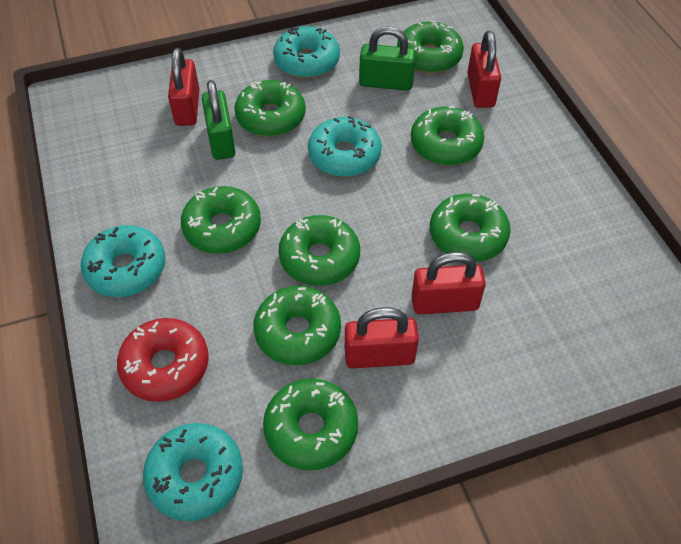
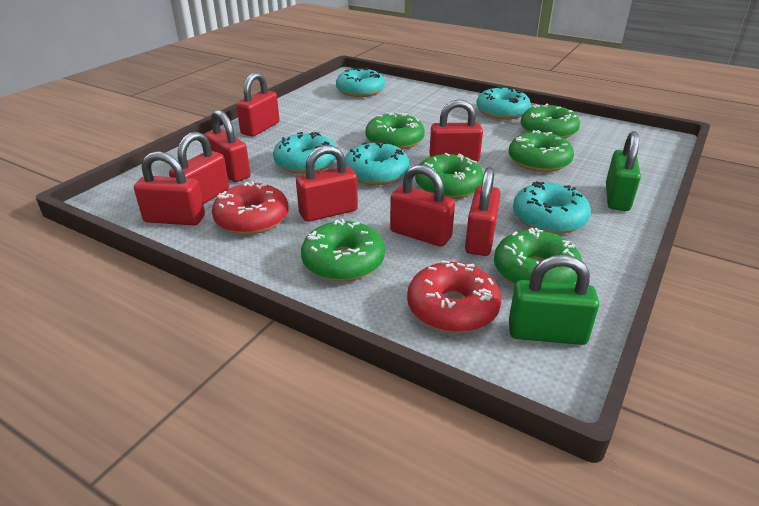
green donut: [181,186,261,254] [234,80,306,137] [253,286,341,365] [263,379,358,470] [279,215,360,286] [397,20,464,73] [411,106,484,166] [430,194,511,262] = 8 -> [301,219,385,281] [365,112,425,150] [415,153,484,199] [494,228,582,285] [509,130,574,172] [521,104,580,139] = 6
red donut: [117,318,209,402] = 1 -> [212,181,289,235] [407,261,501,333] = 2
red padlock: [168,48,199,126] [345,307,419,369] [411,252,486,314] [467,31,501,108] = 4 -> [134,151,205,226] [169,132,229,204] [205,110,251,182] [236,72,280,137] [296,145,358,222] [390,165,455,247] [429,99,483,162] [465,167,500,256] = 8
turquoise donut: [81,225,166,297] [143,423,243,521] [273,26,340,78] [308,116,382,177] = 4 -> [273,132,336,174] [336,68,385,97] [345,141,409,185] [476,87,531,120] [513,181,591,234] = 5

